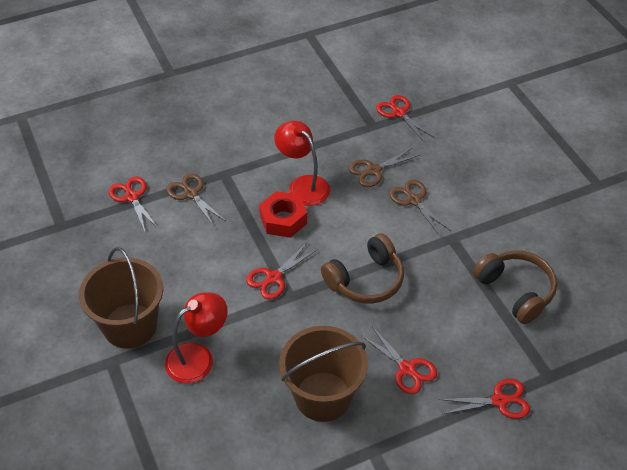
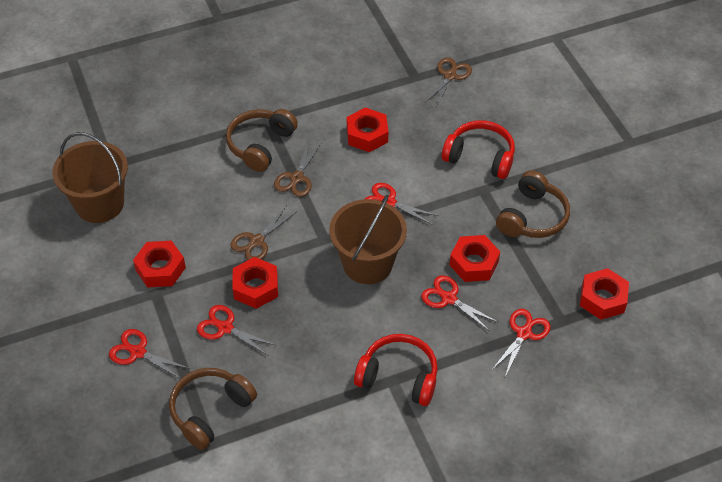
brown headphones: [321,233,404,304] [473,250,557,324] = 2 -> [169,368,257,450] [226,109,298,172] [496,170,570,238] = 3
red headphones: none = 0 -> [354,334,438,406] [442,120,515,179] = 2
red lamp: [165,292,228,384] [274,121,330,206] = 2 -> none = 0
red nut: [259,191,307,238] = 1 -> [133,241,186,288] [233,257,278,309] [347,107,388,152] [449,235,500,282] [580,268,629,320] = 5

